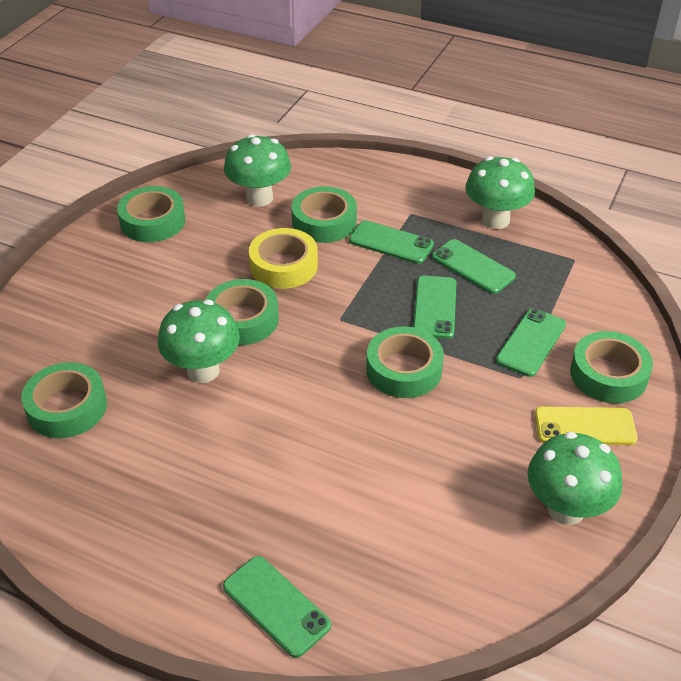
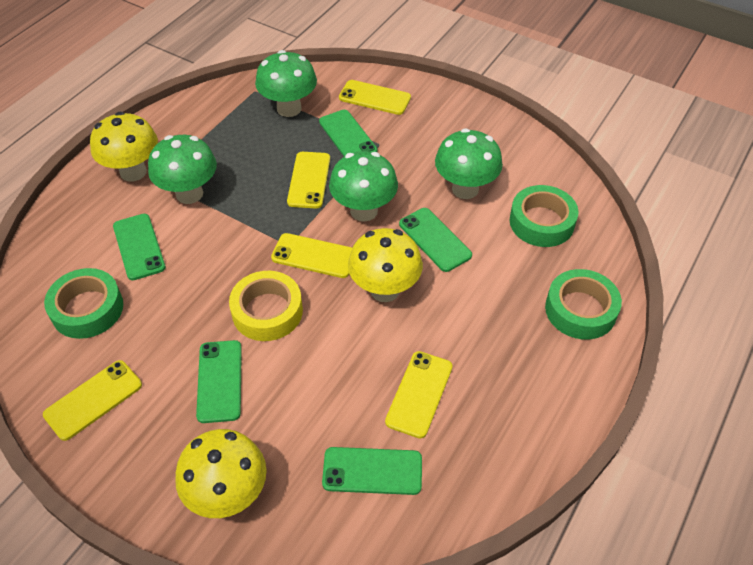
green tape: [21,362,107,438] [117,186,185,242] [206,279,279,345] [291,186,357,243] [366,326,444,398] [570,331,653,403] = 6 -> [44,268,123,339] [510,185,578,247] [545,269,622,340] = 3
yellow mushroom: none = 0 -> [90,112,158,182] [175,429,267,518] [348,228,423,302] = 3
yellow phone: [535,407,638,445] = 1 -> [43,360,142,441] [271,233,352,278] [287,152,330,208] [339,80,411,115] [385,351,453,438] = 5

